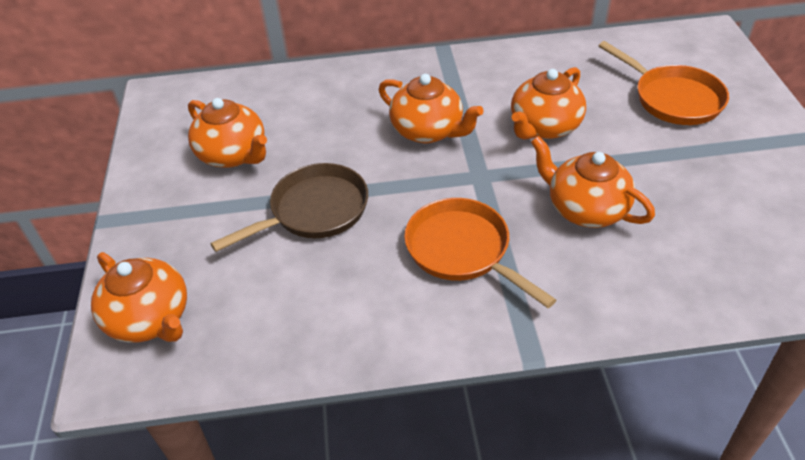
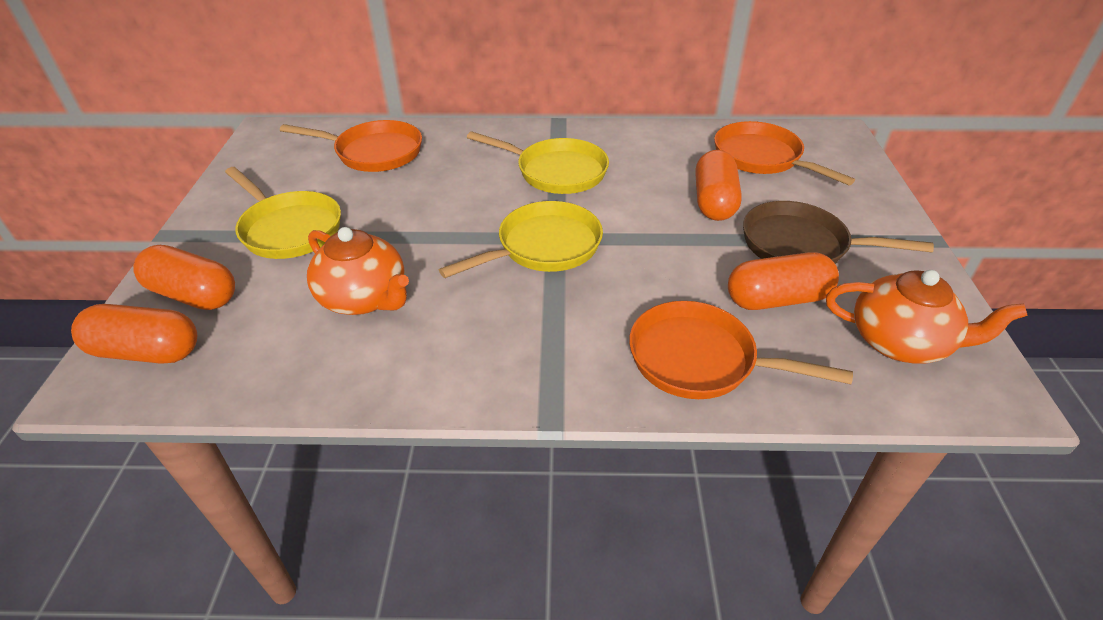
orange capsule: none = 0 -> [71,304,197,364] [133,245,235,310] [695,150,742,221] [728,252,839,310] = 4
orange pan: [404,198,556,308] [599,41,729,125] = 2 -> [280,120,422,172] [629,301,853,399] [714,121,855,185] = 3
orange teapot: [91,252,187,343] [188,98,267,168] [379,74,484,143] [511,67,586,140] [531,136,655,228] = 5 -> [307,227,409,315] [826,270,1028,364] = 2
yellow pan: none = 0 -> [225,167,341,259] [439,201,603,278] [467,131,609,194] = 3

